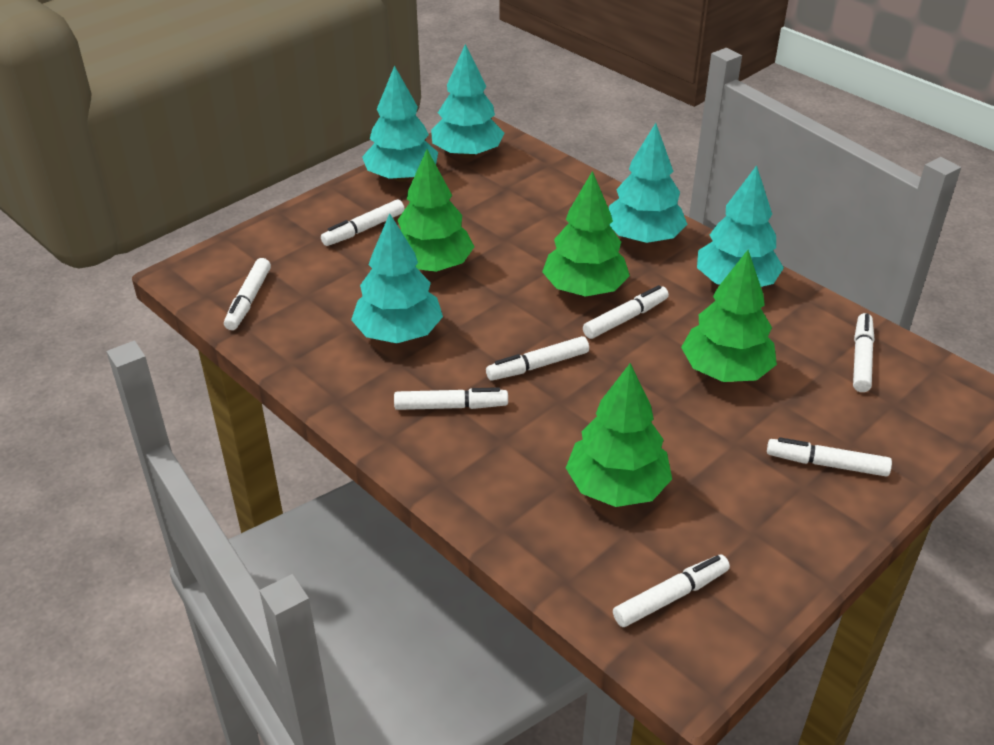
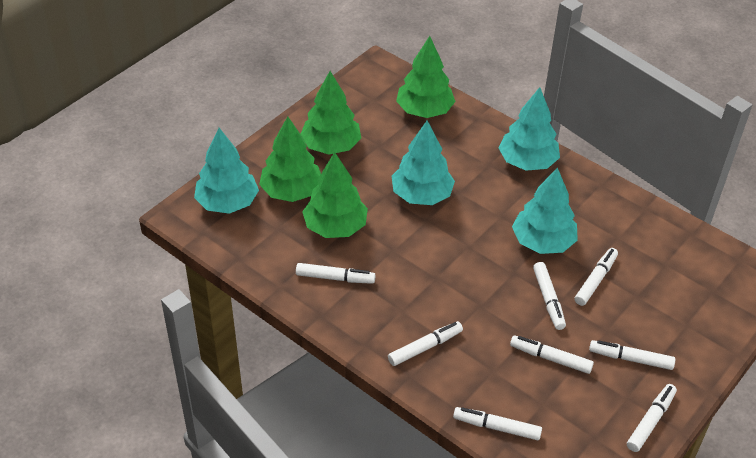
turquoise tree: [351,213,443,343] [362,65,438,182] [431,44,505,158] [609,123,687,243] [697,165,784,287] = 5 -> [194,128,259,214] [392,120,455,205] [498,87,560,171] [512,167,578,254] = 4

